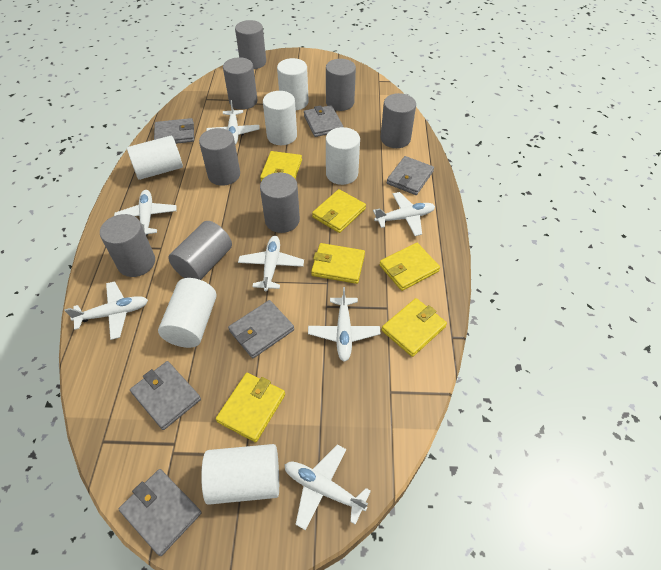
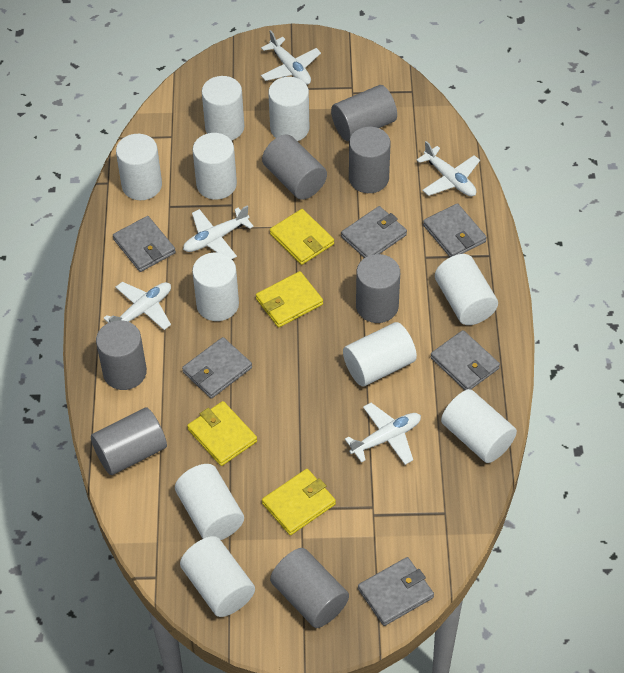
grey cylinder: [100,214,155,277] [168,221,232,280] [199,128,240,186] [223,57,258,110] [235,20,266,69] [260,172,300,233] [326,59,356,111] [381,93,416,148] = 8 -> [91,408,167,475] [96,320,147,390] [262,135,327,200] [270,548,349,628] [331,85,397,141] [349,127,390,193] [356,254,400,323] = 7
white cylinder: [127,136,183,180] [158,278,216,348] [201,444,279,505] [263,91,297,145] [277,58,309,110] [326,127,360,185] = 6 -> [116,134,162,200] [175,464,244,540] [180,536,255,617] [192,253,239,321] [193,133,237,200] [202,76,244,141] [268,77,310,141] [343,322,417,386] [435,254,498,325] [441,389,517,463] = 10
white plane: [64,281,148,340] [114,190,177,235] [206,100,259,145] [238,236,304,291] [284,445,371,530] [308,287,380,362] [373,192,435,236] = 7 -> [103,282,171,330] [183,206,254,259] [261,30,321,85] [345,403,421,465] [417,141,480,196] = 5
yellow wallet: [216,373,285,442] [260,151,302,181] [311,243,365,284] [312,189,366,233] [379,243,440,291] [382,298,447,357] = 6 -> [187,401,257,466] [256,271,323,328] [262,469,336,535] [270,209,334,265] = 4

